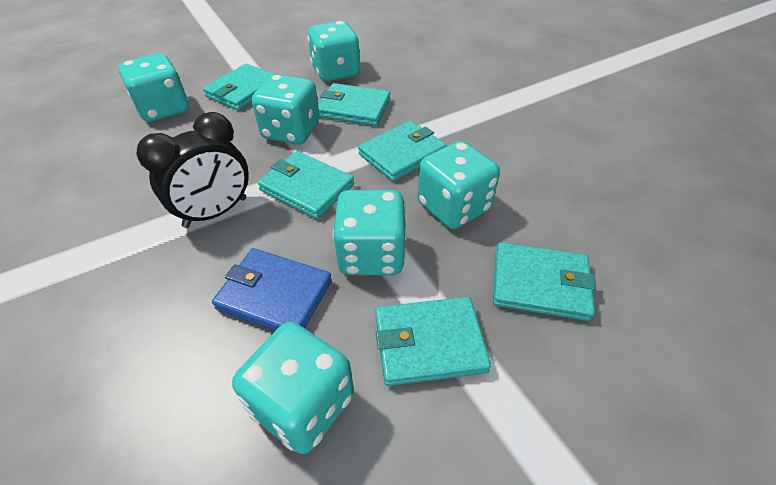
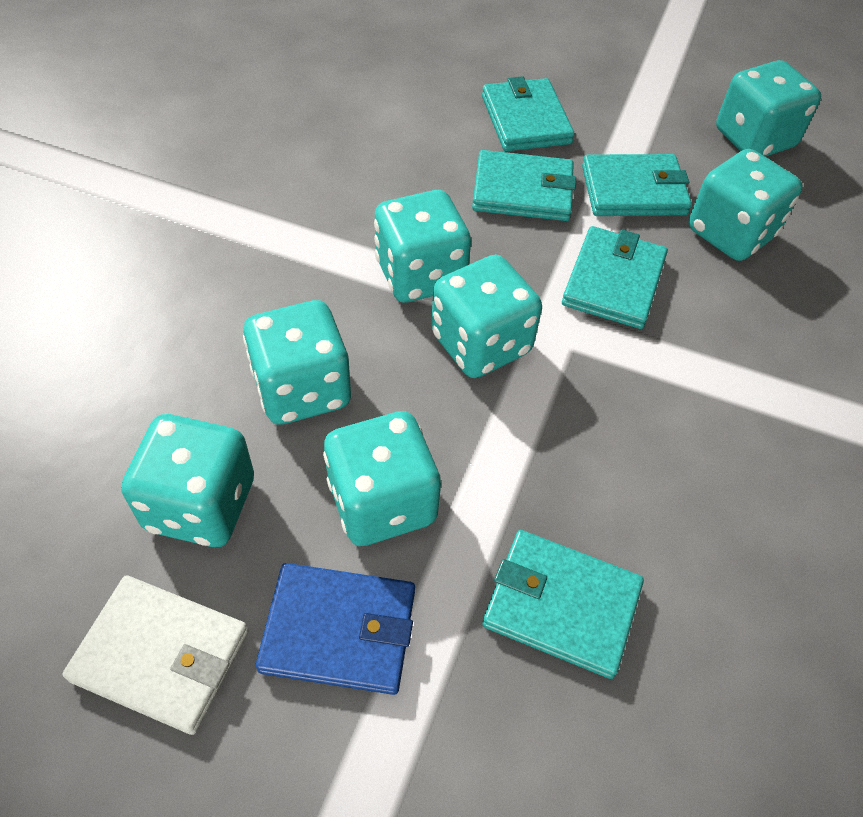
black clock: [136,112,249,228] = 1 -> none = 0
turquoise dice: [119,53,189,122] [232,322,354,454] [252,74,320,145] [307,21,360,82] [333,190,407,275] [418,141,500,229] = 6 -> [121,414,254,547] [243,300,351,425] [323,411,441,546] [374,190,471,303] [431,255,542,378] [689,149,803,261] [716,60,821,157] = 7
turquoise wallet: [203,64,274,110] [258,151,354,219] [318,83,390,126] [358,120,447,181] [375,297,491,386] [493,242,596,321] = 6 -> [472,150,576,221] [482,76,574,151] [482,530,644,679] [562,226,668,329] [582,154,692,216] = 5
white wallet: none = 0 -> [63,575,249,735] = 1

